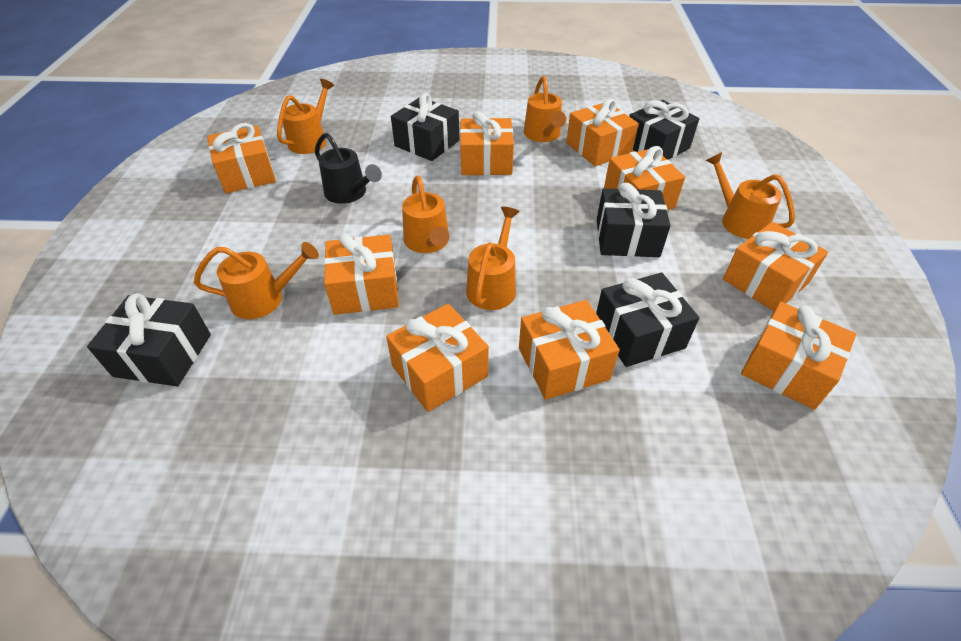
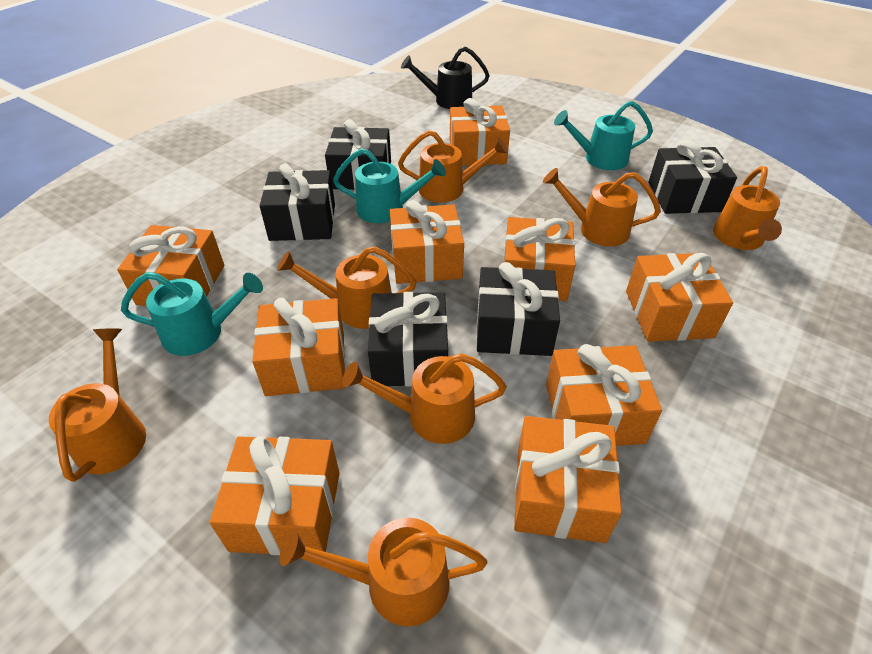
orange watering can: [194,242,319,319] [277,79,334,154] [402,176,449,253] [466,207,520,310] [524,76,566,142] [705,152,795,239] = 6 -> [49,328,146,482] [277,246,417,329] [280,517,487,626] [342,353,507,444] [398,130,508,203] [543,168,661,246] [713,166,782,250] = 7
turquoise watering can: none = 0 -> [121,272,263,356] [333,148,446,223] [554,101,653,170] = 3

